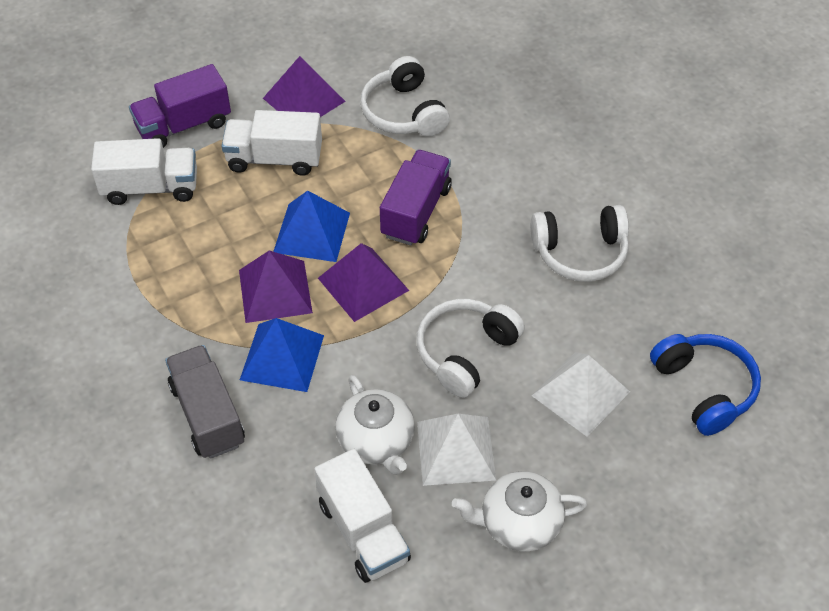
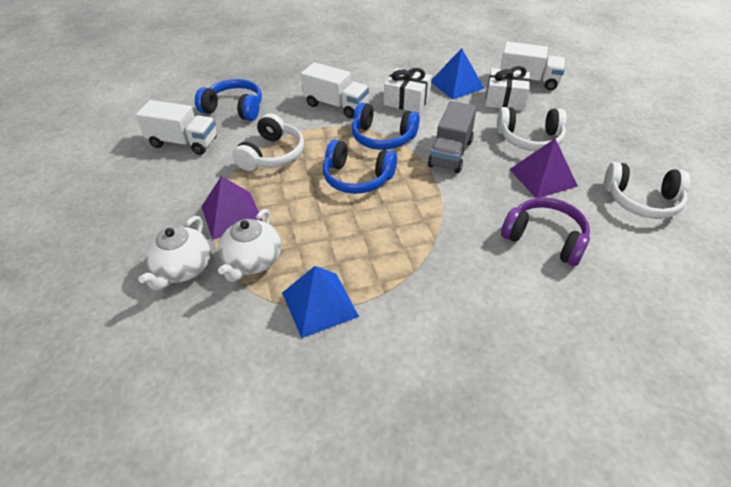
blue headphones: [650,334,761,436] = 1 -> [195,79,262,121] [323,140,397,194] [352,102,420,150] = 3
purple headphones: none = 0 -> [501,197,590,266] = 1
purple pyramid: [239,250,313,323] [263,56,346,117] [318,243,409,322] = 3 -> [201,176,263,240] [509,139,578,198] = 2
purple truck: [129,64,231,148] [380,150,452,245] = 2 -> none = 0
white gift: none = 0 -> [384,68,432,113] [485,66,530,111] = 2
white pyramid: [417,414,496,486] [531,352,630,437] = 2 -> none = 0

